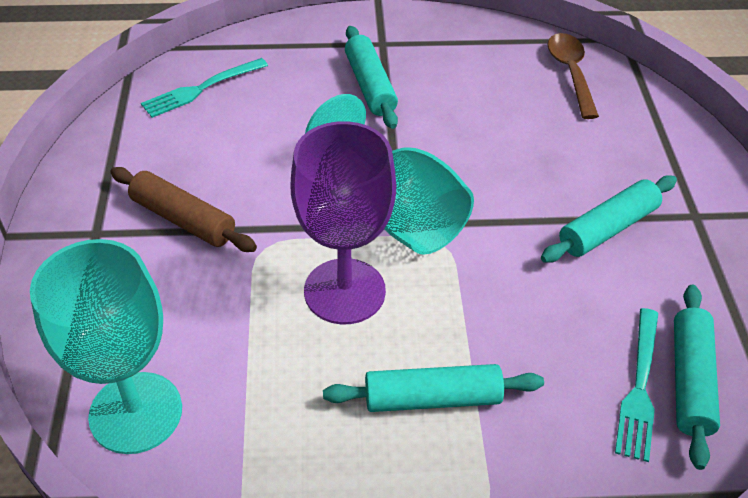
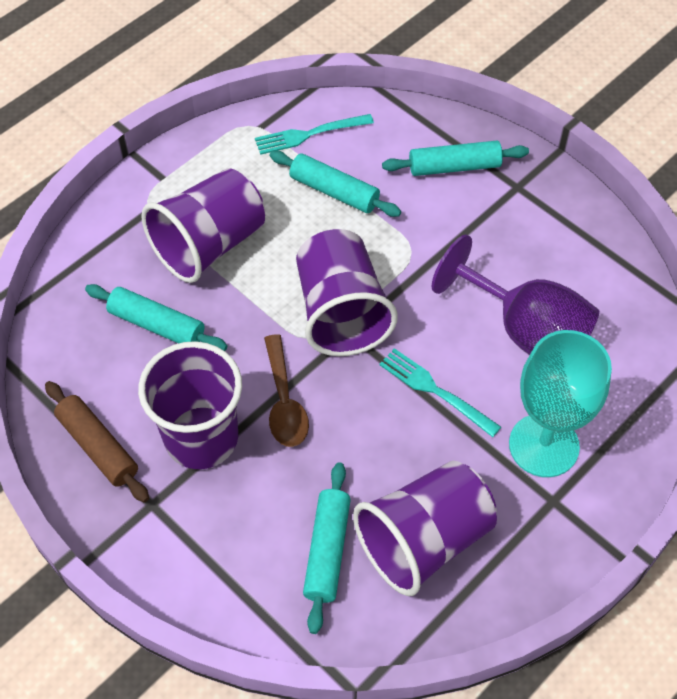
purple cup: none = 0 -> [138,341,242,469] [141,168,265,283] [296,229,398,356] [353,461,497,596] = 4
turquoise goblet: [30,239,182,454] [305,94,474,255] = 2 -> [509,330,612,477] = 1

